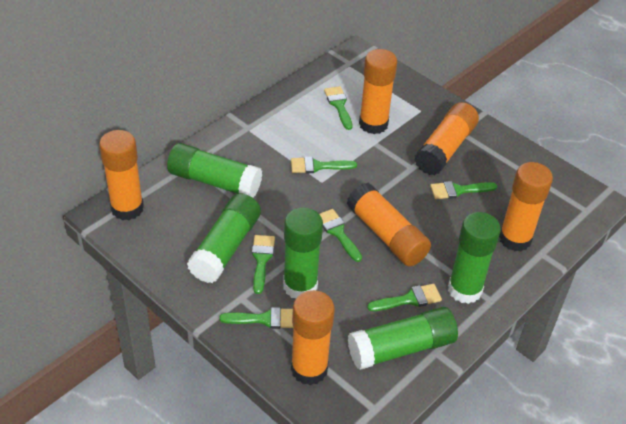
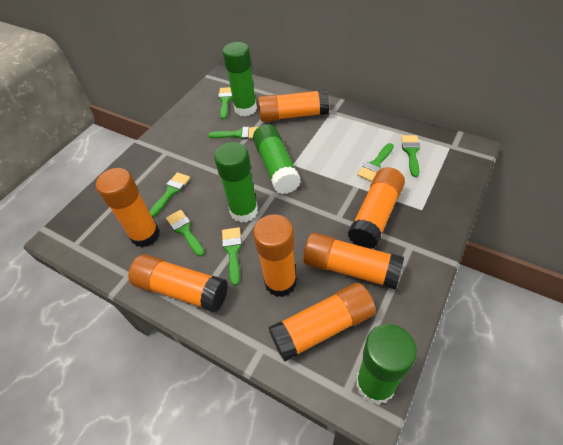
green glue stick: [167,143,262,198] [187,193,261,283] [283,207,323,299] [348,307,458,370] [448,212,501,304] = 5 -> [214,142,258,223] [223,42,257,116] [253,124,301,194] [356,324,417,405] = 4
orange glue stick: [99,130,144,220] [291,290,335,385] [347,183,431,266] [359,49,397,134] [414,102,479,175] [499,162,553,251] = 6 -> [96,168,160,247] [128,254,228,312] [253,214,297,297] [258,89,329,122] [269,283,376,362] [303,233,404,290] [348,167,405,249] = 7

